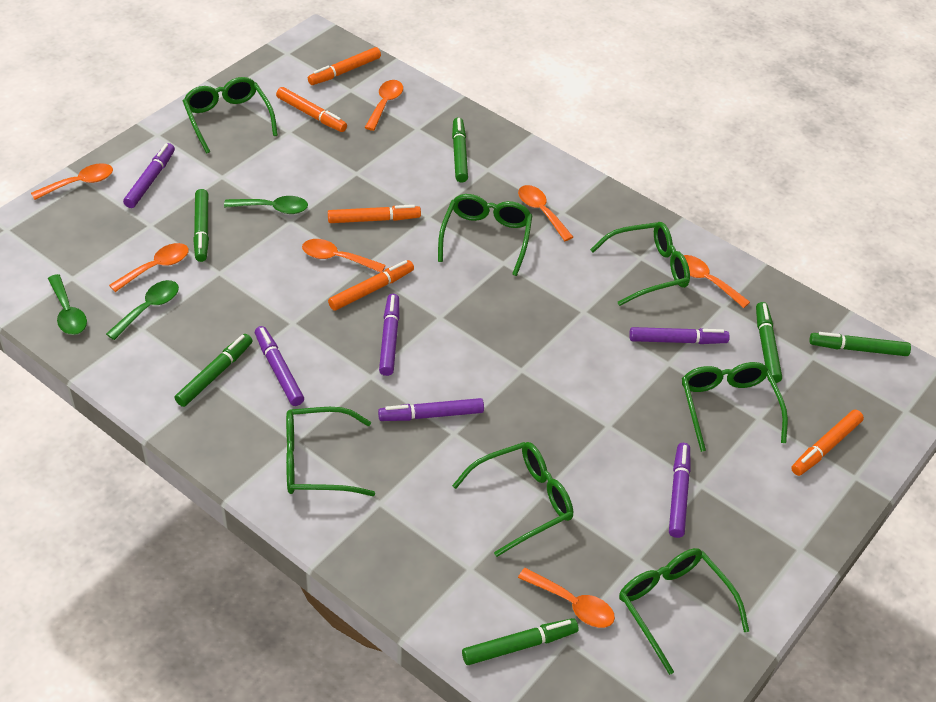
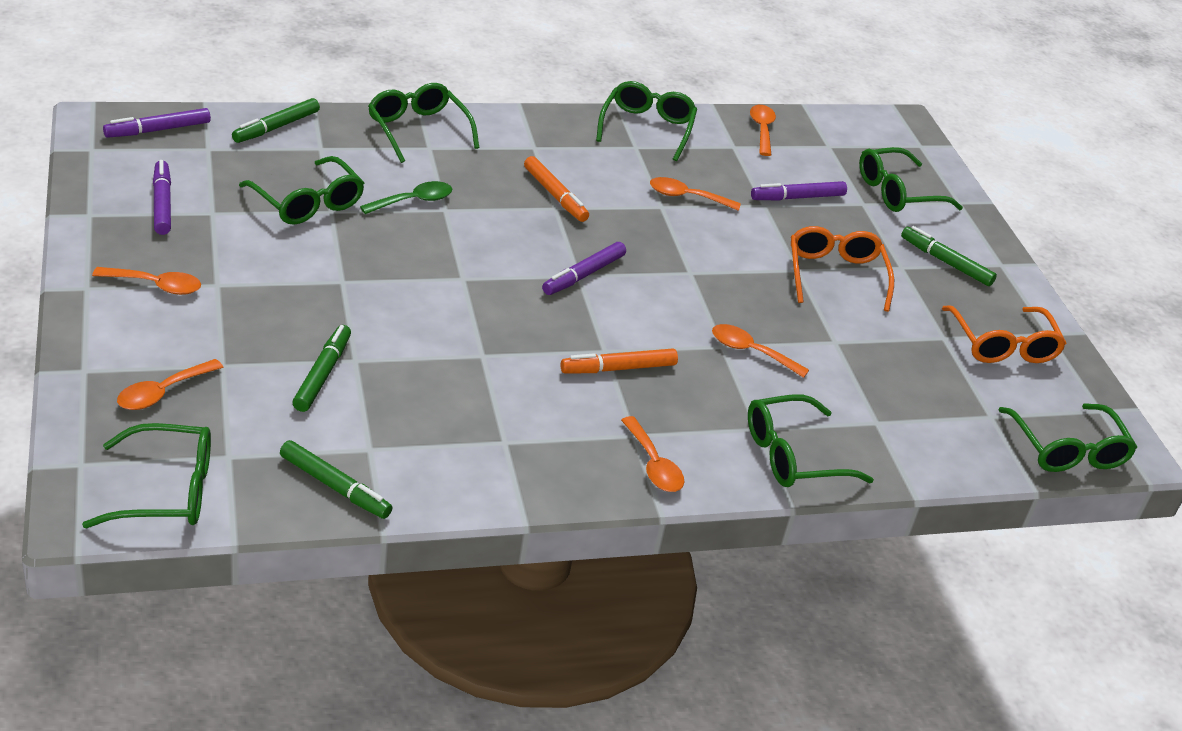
green marker: [174,334,253,407] [193,189,209,262] [452,117,468,183] [462,618,578,665] [756,302,782,383] [809,332,911,356] = 6 -> [232,98,320,143] [280,440,392,519] [292,325,351,412] [901,226,997,286] = 4
green spoon: [48,274,87,335] [106,280,179,340] [224,196,308,214] = 3 -> [360,181,452,214] = 1
orange glasses: none = 0 -> [791,226,894,312] [942,306,1067,363] = 2
orange marker: [276,87,347,132] [308,47,381,85] [328,205,421,223] [328,260,414,311] [791,410,864,476] = 5 -> [524,156,589,222] [561,348,678,374] = 2
orange spoon: [31,163,113,200] [109,243,189,292] [302,239,386,273] [365,80,403,131] [518,185,573,241] [518,568,615,628] [684,255,750,308] = 7 -> [92,267,201,295] [117,359,224,410] [621,416,684,492] [650,177,741,211] [712,324,809,378] [750,105,776,156] = 6
purple marker: [123,143,175,208] [255,326,304,406] [378,398,484,421] [379,294,399,376] [629,327,730,344] [669,443,691,538] = 6 -> [103,108,211,138] [153,160,171,235] [542,242,626,295] [751,181,847,201] = 4

